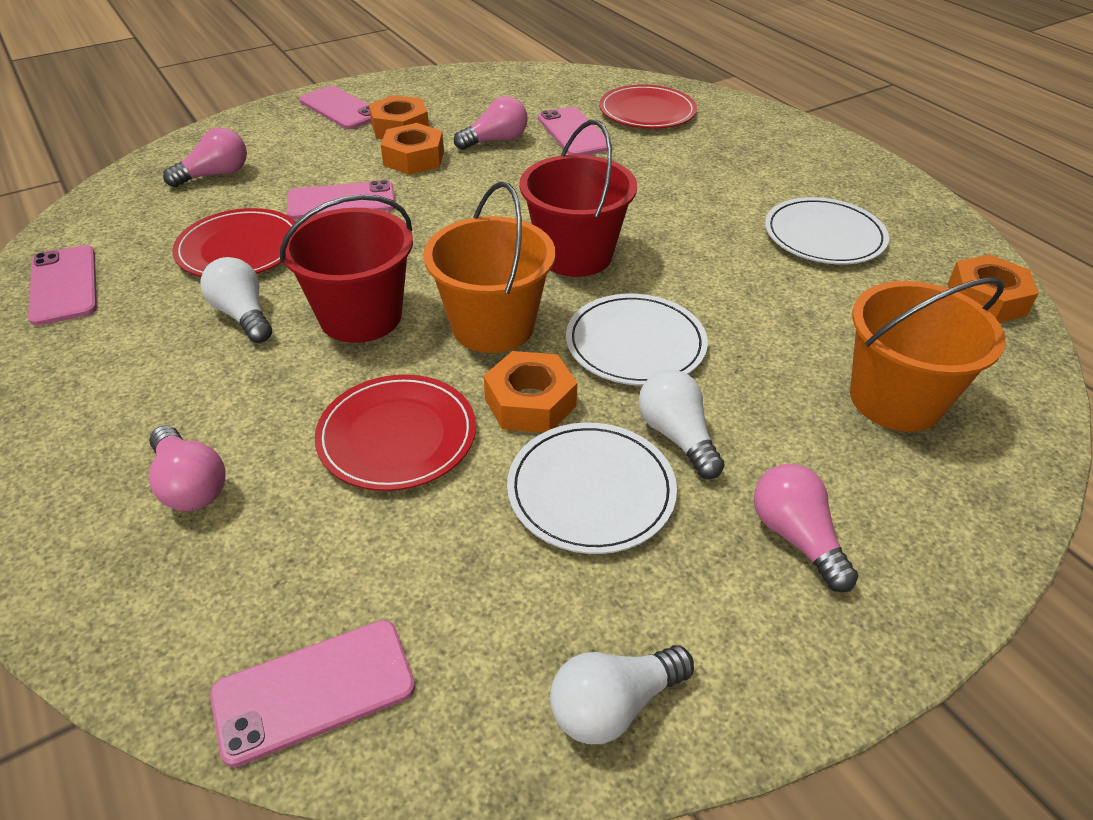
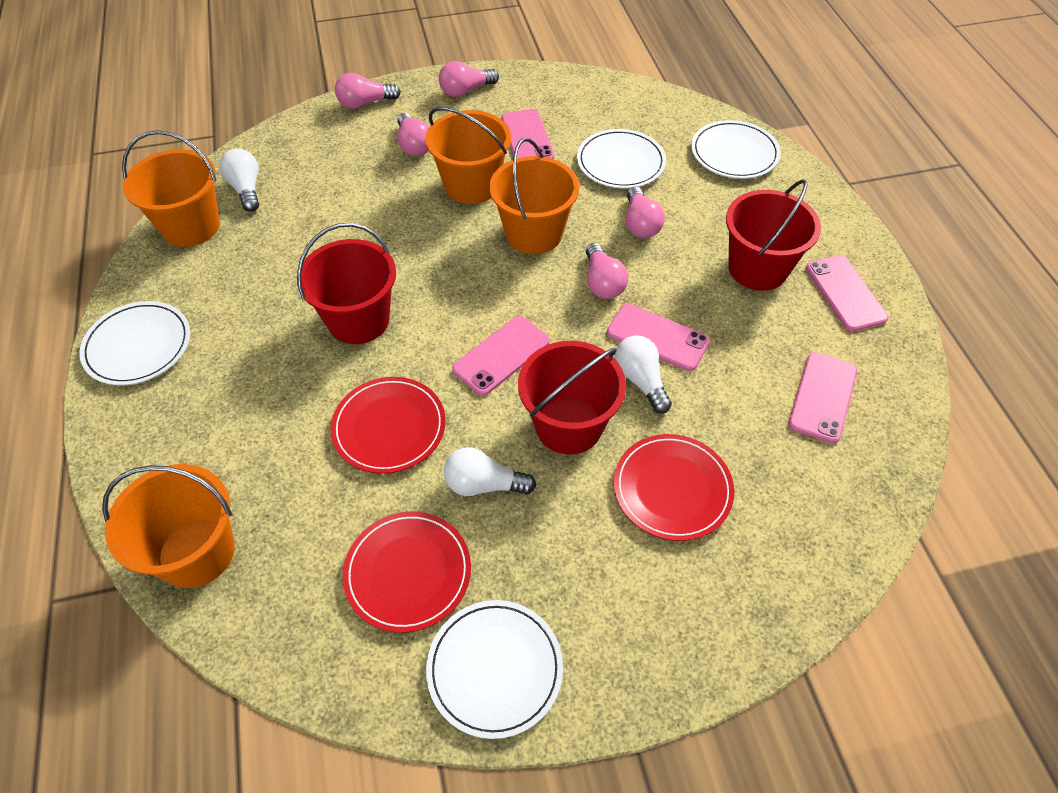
orange bucket: [423,182,555,353] [850,278,1006,432] = 2 -> [102,464,235,588] [122,130,220,247] [425,107,511,204] [489,138,580,254] = 4
orange nut: [369,95,429,139] [381,123,444,175] [484,351,577,433] [948,254,1039,323] = 4 -> none = 0
pink light bulb: [149,426,225,511] [163,128,247,187] [454,96,528,150] [754,464,858,592] = 4 -> [335,73,401,109] [397,113,430,156] [439,61,499,97] [586,243,628,299] [625,187,665,238] = 5
red bucket: [280,194,413,343] [519,120,637,277] = 2 -> [297,223,396,344] [518,341,626,455] [726,179,821,291] = 3
white plate: [507,422,677,554] [566,294,708,386] [765,197,889,265] = 3 -> [79,301,190,385] [426,600,563,739] [577,129,666,188] [691,120,781,179] = 4

